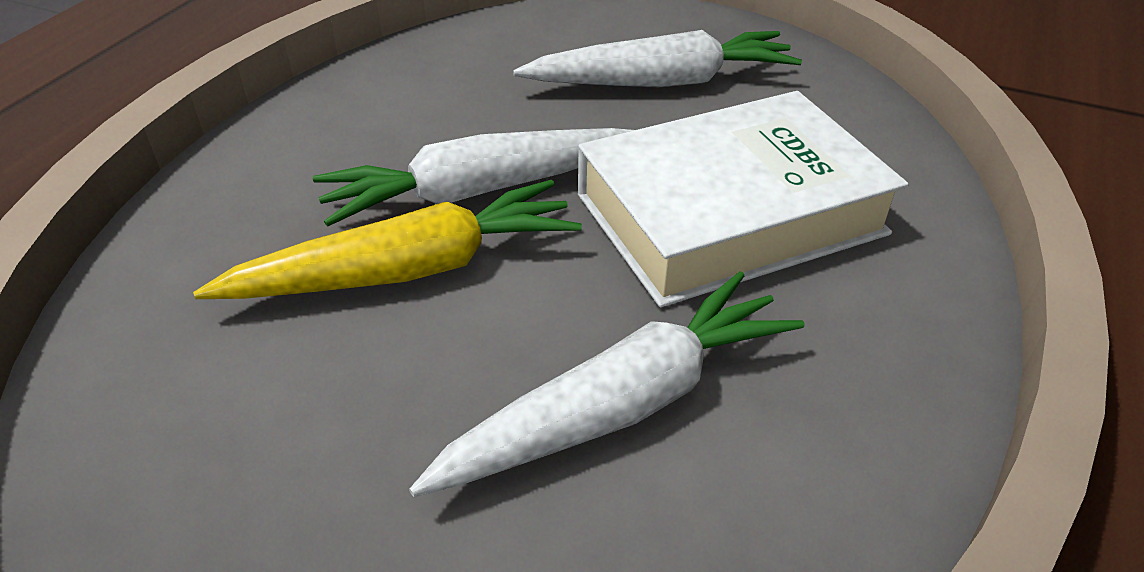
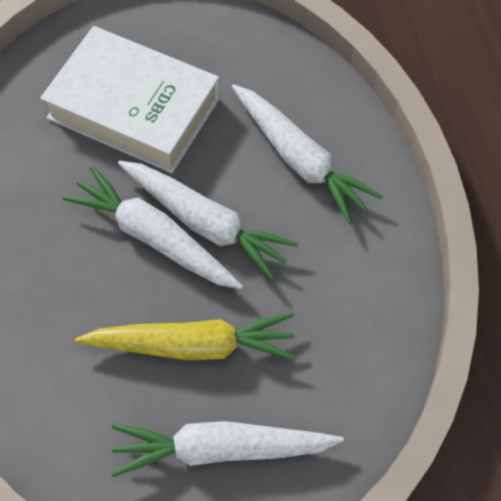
white carrot: [313,128,634,227] [409,271,804,497] [513,30,802,87] = 3 -> [63,166,243,289] [111,421,344,477] [118,161,299,280] [232,84,383,224] = 4

